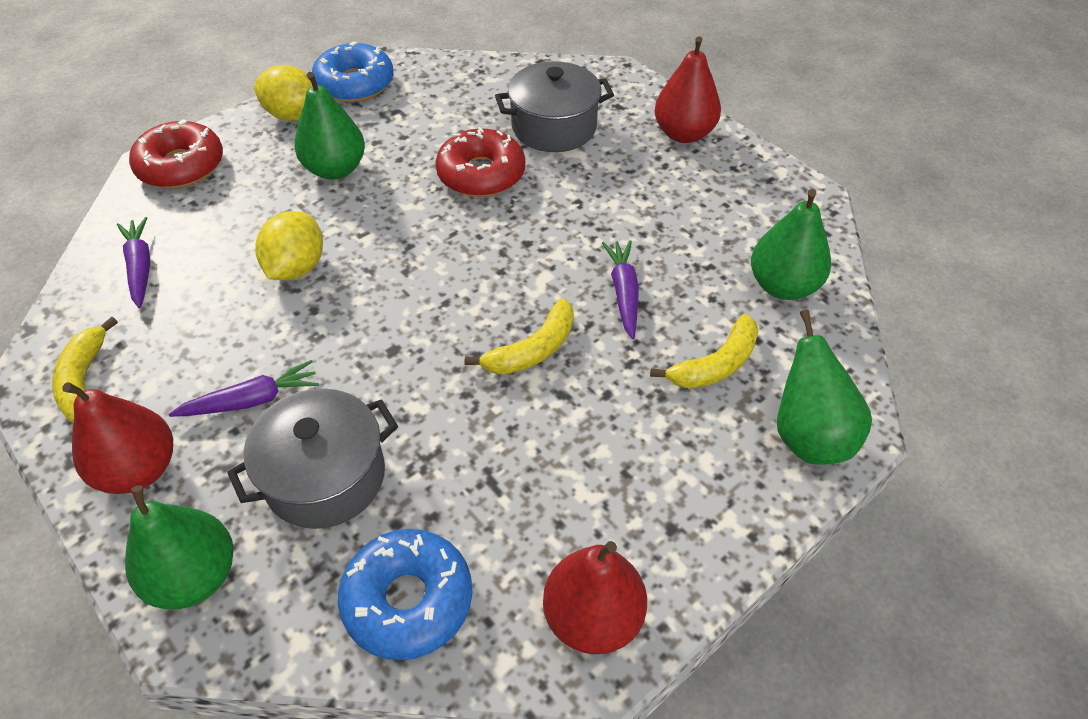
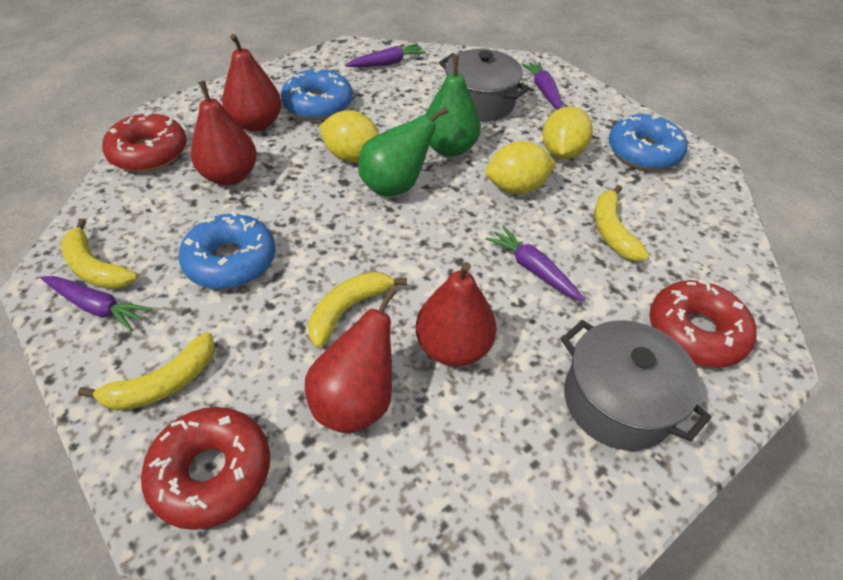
blue donut: [312,41,394,102] [338,529,472,660] = 2 -> [179,212,276,289] [281,68,353,120] [609,114,688,171] = 3
green pear: [125,485,234,609] [295,72,365,180] [751,189,831,300] [777,310,872,465] = 4 -> [358,107,448,196] [425,56,481,157] = 2
purple carrot: [117,217,150,308] [168,360,319,417] [602,240,639,339] = 3 -> [41,276,152,332] [345,44,426,67] [486,226,586,301] [521,61,563,109] = 4
red donut: [129,119,223,188] [435,127,525,197] = 2 -> [102,112,187,172] [141,407,270,530] [649,279,756,368] = 3
red pear: [62,382,173,494] [543,541,647,654] [654,36,721,143] = 3 -> [191,81,257,185] [222,34,281,131] [305,287,397,434] [416,262,496,367] = 4
yellow banana: [52,317,118,423] [465,299,574,375] [650,314,759,389] = 3 -> [61,219,138,289] [78,332,215,411] [308,272,407,348] [594,185,649,261] = 4
yellow lemon: [254,65,312,121] [256,211,323,280] = 2 -> [319,110,379,162] [485,141,556,194] [542,106,593,159] = 3

